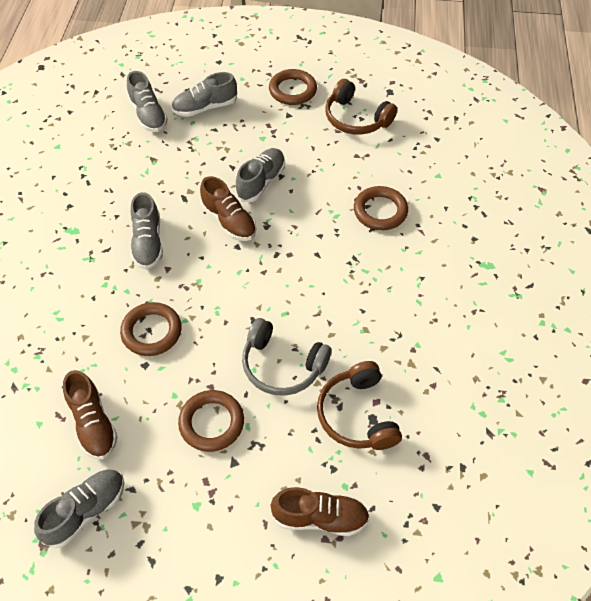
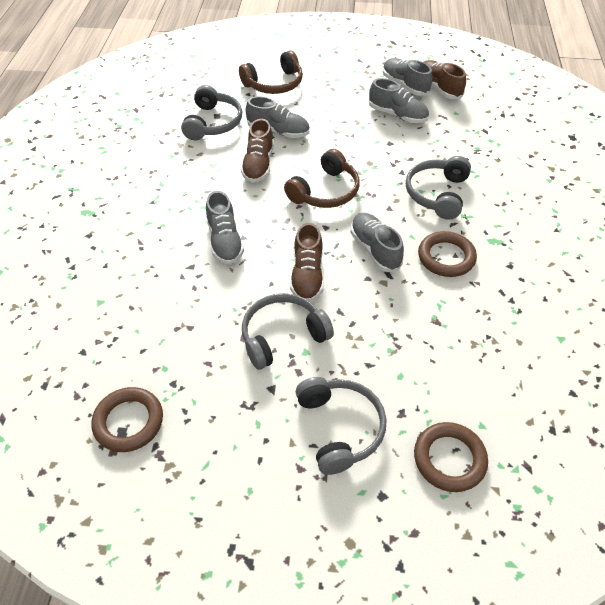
brown ring: [120,302,182,356] [178,390,244,452] [269,69,317,105] [354,186,408,230] = 4 -> [92,387,163,452] [414,422,488,492] [418,231,477,277] = 3
grey headphones: [242,318,331,396] = 1 -> [181,85,242,140] [242,293,334,370] [296,377,386,475] [406,156,471,220] = 4

